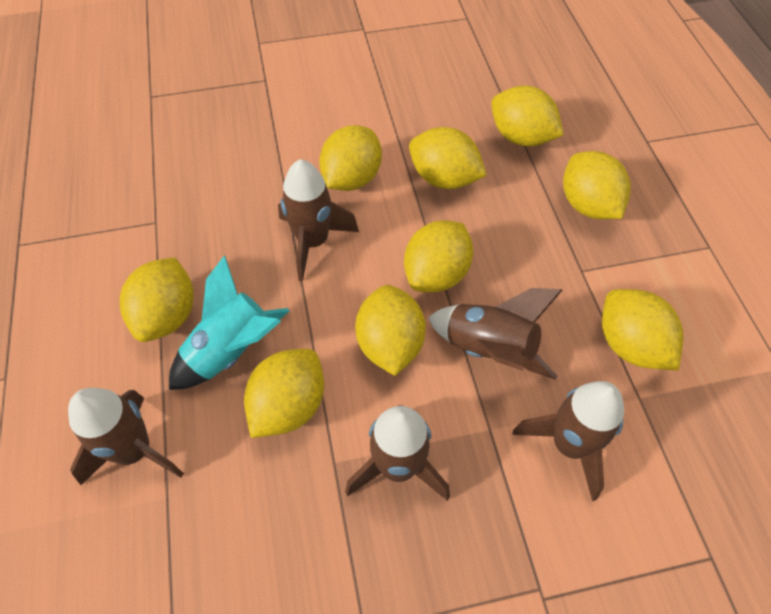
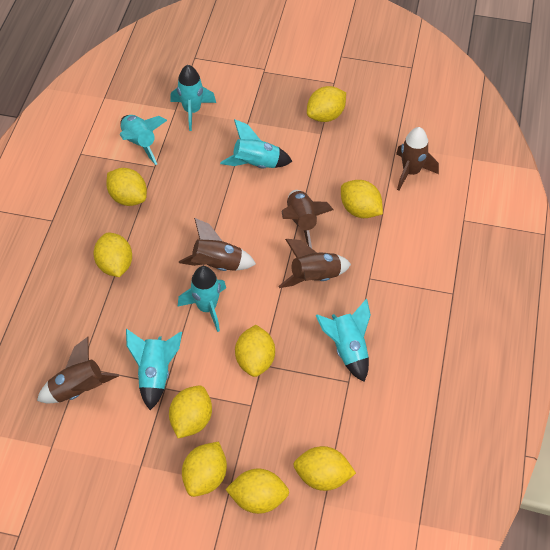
turquoise rocket: [169,255,290,390] = 1 -> [120,115,167,165] [126,329,182,410] [170,65,216,131] [178,266,226,332] [220,119,293,168] [316,299,371,382] = 6

